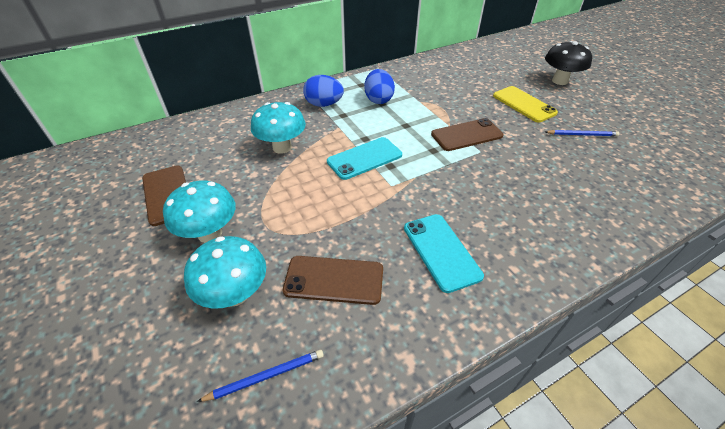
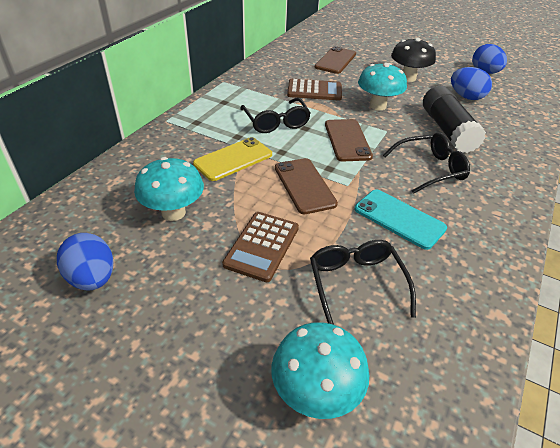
black glasses: none = 0 -> [241,97,311,133] [310,240,416,325] [383,132,470,194] = 3
black glue stick: none = 0 -> [423,86,486,153] = 1
blue egg: [303,75,344,107] [364,69,395,104] = 2 -> [57,233,113,291] [451,67,492,100] [472,44,507,74] = 3
blue pencil: [197,350,324,402] [545,130,620,136] = 2 -> none = 0
brown calculator: none = 0 -> [222,212,299,282] [287,79,342,101] = 2
turquoise phone: [327,137,402,180] [404,214,484,293] = 2 -> [355,189,447,250] = 1

